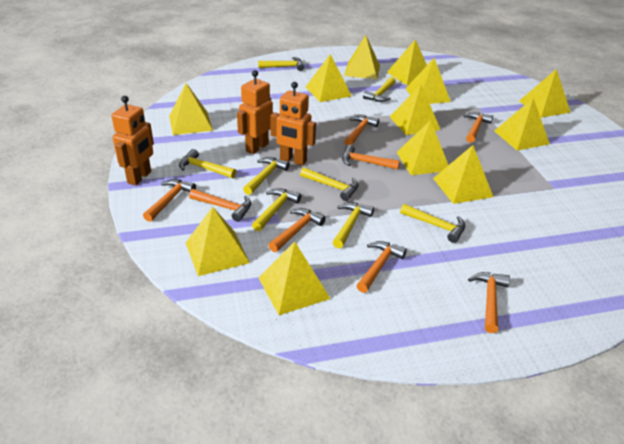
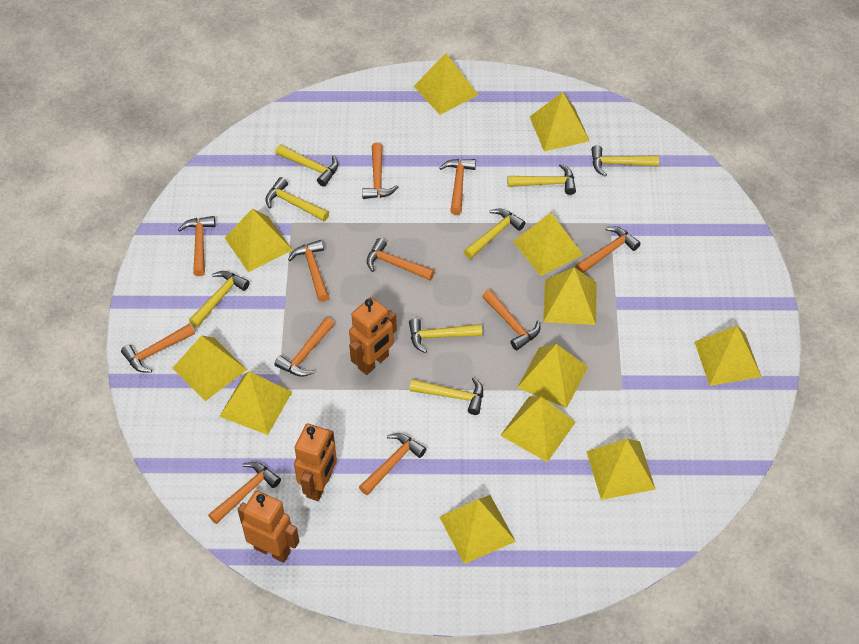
orange hammer: [143,179,196,222] [189,189,251,222] [268,208,326,252] [342,145,400,170] [344,115,379,145] [356,241,407,293] [464,113,493,143] [468,272,510,333] = 8 -> [121,324,195,372] [178,216,216,276] [208,462,281,524] [275,317,334,377] [288,240,329,302] [359,433,426,495] [362,143,398,199] [367,238,435,280] [439,159,476,215] [482,290,540,351] [575,227,641,273] = 11

